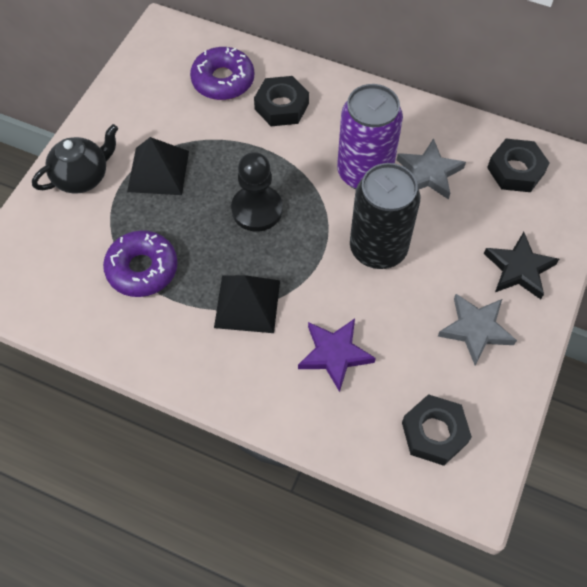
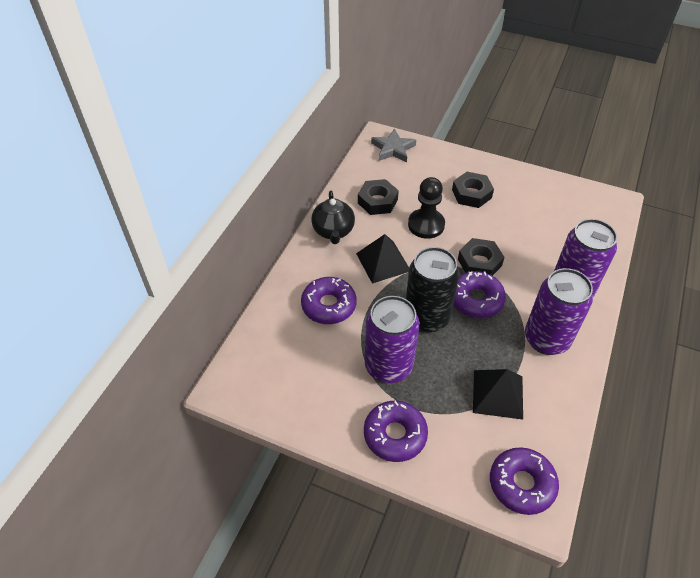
black star: [484,232,559,299] = 1 -> none = 0
grey star: [397,138,466,199] [438,294,517,365] = 2 -> [371,128,416,162] = 1
purple can: [337,84,403,189] = 1 -> [365,296,419,383] [525,268,593,355] [554,219,617,297] = 3
purple donut: [103,230,178,297] [190,47,254,100] = 2 -> [301,277,356,324] [364,401,428,462] [453,271,506,318] [490,447,559,515] = 4
purple star: [298,319,376,392] = 1 -> none = 0

